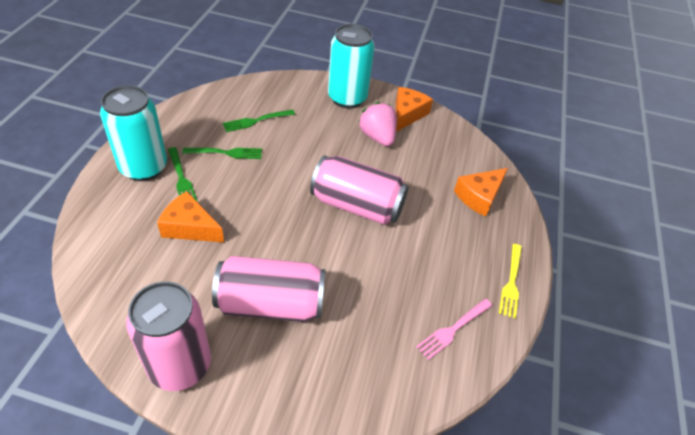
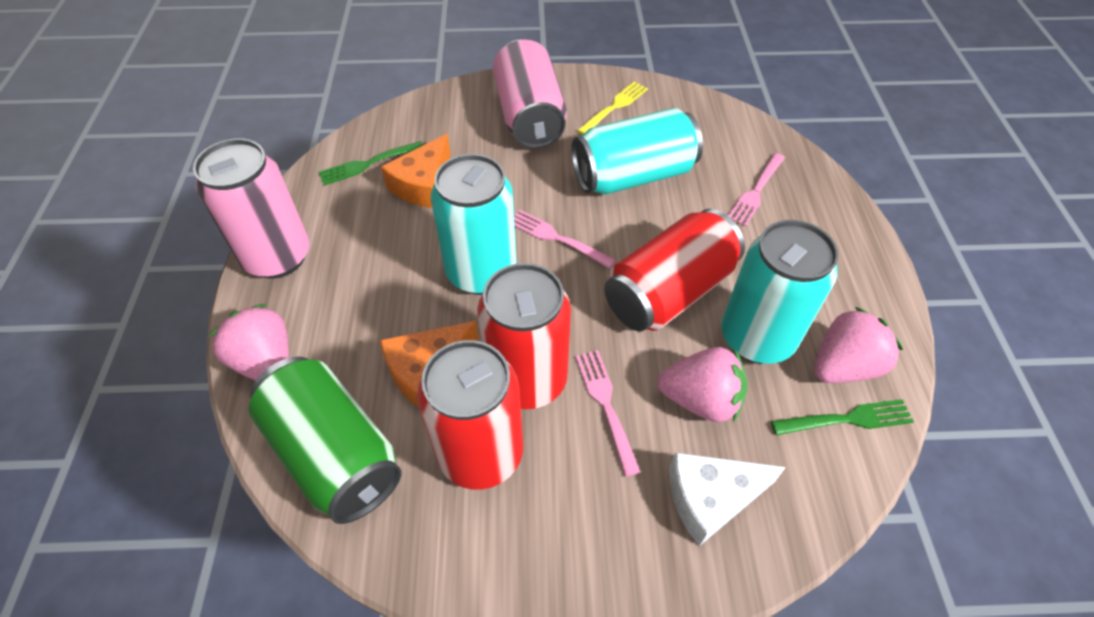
green can: none = 0 -> [248,357,402,524] = 1
green fork: [168,147,198,202] [182,148,262,159] [223,109,295,132] = 3 -> [318,141,424,185] [771,399,914,435] = 2
orange cheese: [157,191,224,242] [396,87,433,132] [454,168,508,217] = 3 -> [380,321,479,407] [381,134,451,208] = 2
pink can: [126,281,211,391] [212,256,326,322] [310,155,409,225] = 3 -> [193,138,310,279] [493,39,567,149] = 2
pink fork: [416,299,493,360] = 1 -> [514,210,615,268] [575,350,641,477] [728,153,785,226] = 3
pink strawberry: [359,102,397,146] = 1 -> [209,304,289,381] [657,347,748,422] [814,307,903,383] = 3
red can: none = 0 -> [417,340,523,490] [477,263,571,409] [604,209,745,331] = 3
turquoise can: [100,85,167,181] [328,24,374,109] = 2 -> [431,154,517,295] [571,108,703,194] [721,220,839,364] = 3
white cheese: none = 0 -> [669,452,786,546] = 1

